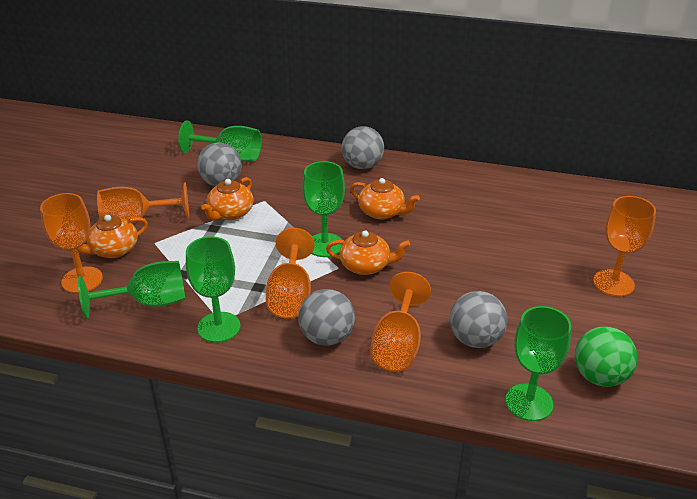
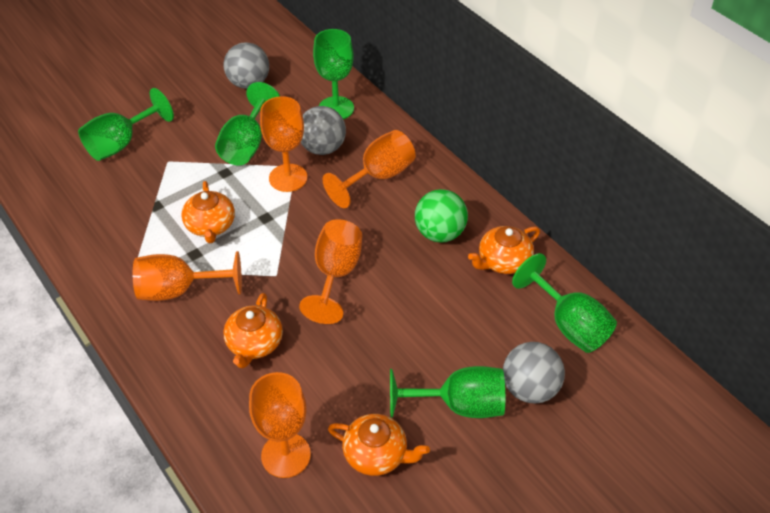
grey ball: [197,143,242,186] [298,289,355,346] [342,126,384,169] [450,291,507,348] = 4 -> [224,42,269,89] [300,106,346,155] [503,342,565,404] = 3

